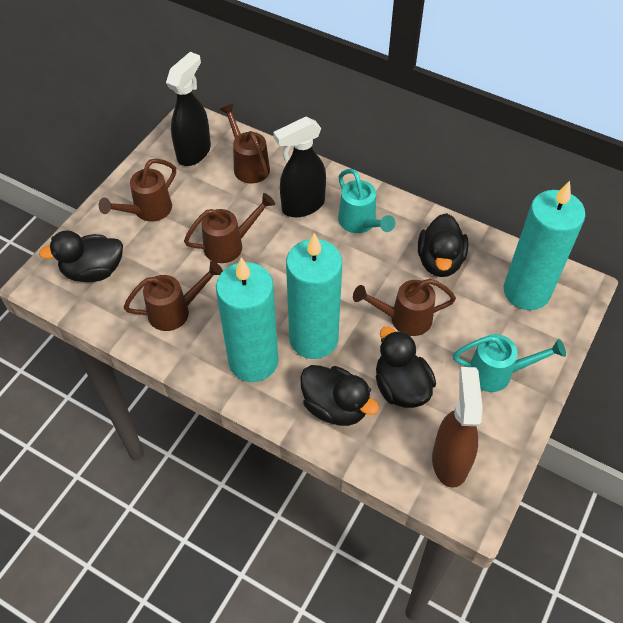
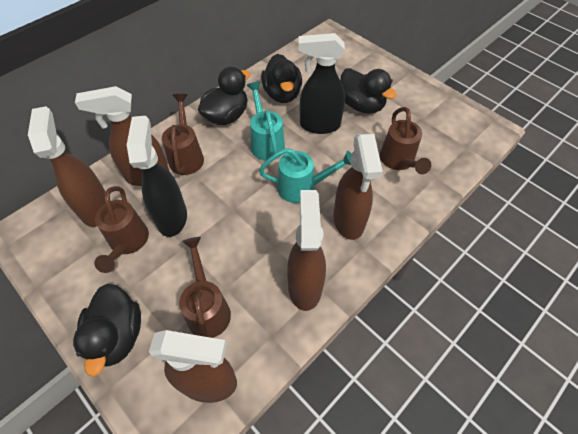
brown spray bottle: [432,367,483,488] = 1 -> [28,106,106,227] [75,86,170,186] [149,330,237,403] [287,190,326,311] [333,134,383,240] = 5
brown watering can: [99,159,176,222] [124,261,223,331] [184,193,275,263] [220,104,270,183] [353,279,456,336] = 5 -> [94,186,149,273] [162,94,204,175] [179,237,231,338] [380,107,431,174] = 4
turquoise candle: [216,258,278,382] [286,233,342,359] [504,181,586,310] = 3 -> none = 0

